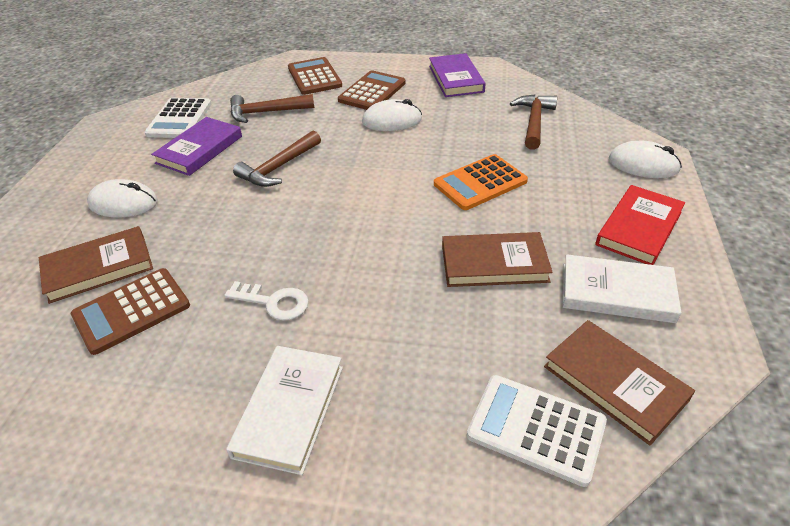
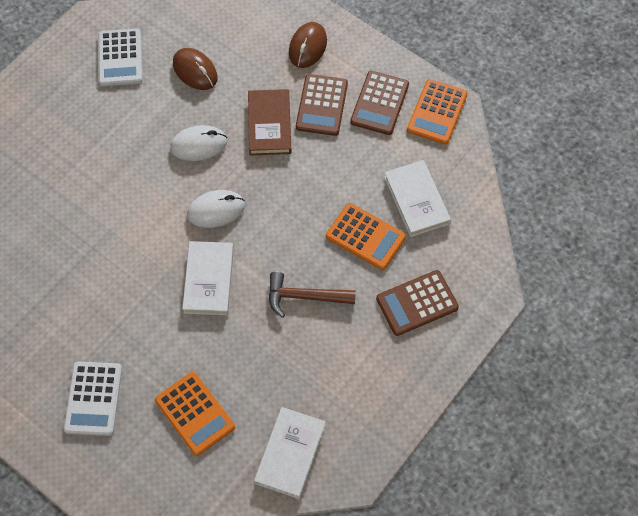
brown book: [39,226,153,304] [442,232,553,287] [544,320,695,445] = 3 -> [248,89,292,156] = 1
brown hammer: [230,94,314,123] [233,130,321,187] [510,95,557,150] = 3 -> [269,271,356,318] = 1
brown mouse: none = 0 -> [173,48,218,90] [289,22,327,68] = 2
orange calculator: [434,154,528,210] = 1 -> [155,372,235,456] [326,203,406,270] [407,79,467,145] = 3
purple book: [151,117,242,176] [429,53,486,97] = 2 -> none = 0
red book: [595,185,685,265] = 1 -> none = 0
white book: [226,346,343,475] [563,254,681,323] = 2 -> [182,241,234,315] [254,407,326,499] [384,160,451,237] = 3
white key: [224,281,309,321] = 1 -> none = 0
white mouse: [87,179,158,217] [362,99,422,131] [609,141,682,178] = 3 -> [170,125,227,161] [187,190,245,228] = 2

